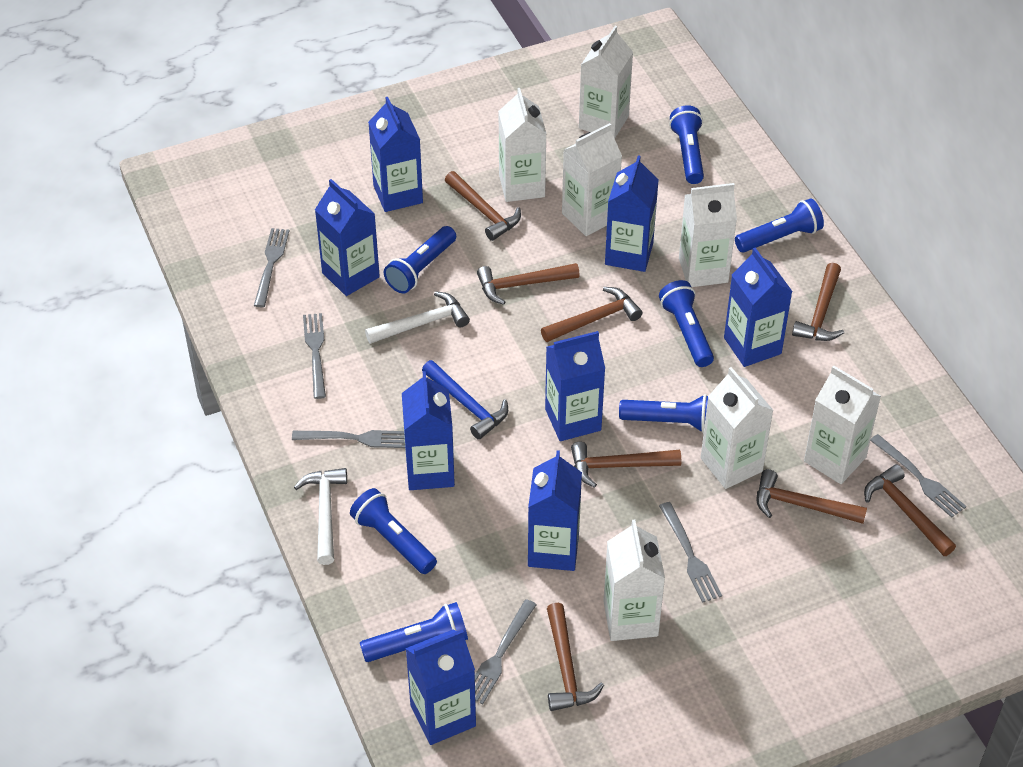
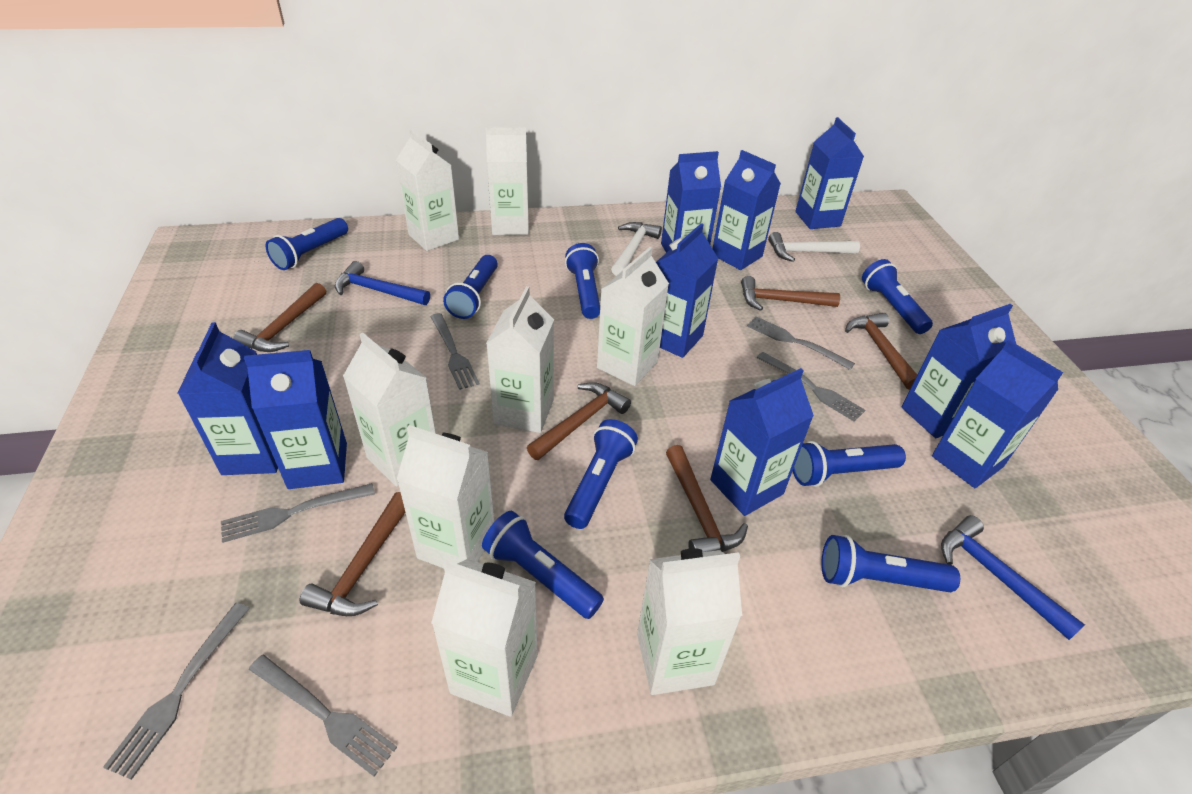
blue carton: [315,179,380,296] [368,97,423,212] [402,371,455,490] [405,629,476,745] [528,450,582,571] [545,331,605,441] [605,155,659,272] [724,248,793,367] = 8 -> [178,322,278,475] [244,350,347,489] [656,223,718,358] [661,151,721,253] [710,368,814,516] [712,150,781,270] [795,117,864,229] [902,304,1016,438] [932,340,1063,488] = 9
blue flashlight: [350,488,437,574] [360,602,468,662] [384,226,456,293] [619,394,708,433] [659,280,714,367] [669,105,704,184] [735,199,824,252] = 7 -> [266,218,348,270] [443,255,498,319] [482,511,604,619] [564,419,638,529] [565,243,600,319] [793,441,906,487] [821,535,960,592] [862,259,933,334] = 8
blue hammer: [422,360,508,440] = 1 -> [335,261,430,305] [941,515,1085,640] = 2
brown hammer: [445,171,521,241] [477,263,580,305] [541,287,642,342] [547,603,604,711] [571,442,681,488] [757,469,867,524] [792,263,844,341] [864,464,956,556] = 8 -> [233,283,326,352] [300,492,405,616] [527,382,631,460] [666,445,748,552] [741,276,840,311] [845,313,917,390] = 6
white carton: [498,88,547,202] [562,123,622,236] [579,26,633,139] [603,520,665,641] [679,183,737,287] [701,367,774,489] [804,365,881,484] = 7 -> [343,332,436,487] [396,129,459,251] [397,425,494,568] [431,559,538,717] [486,127,529,235] [486,286,554,433] [597,247,669,386] [637,548,742,695] = 8

